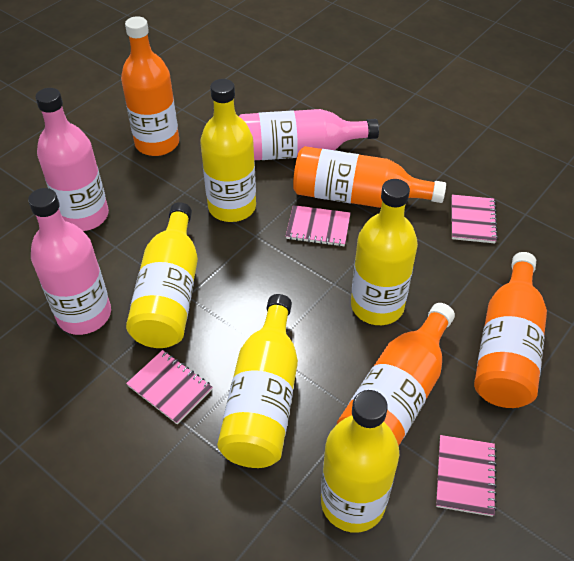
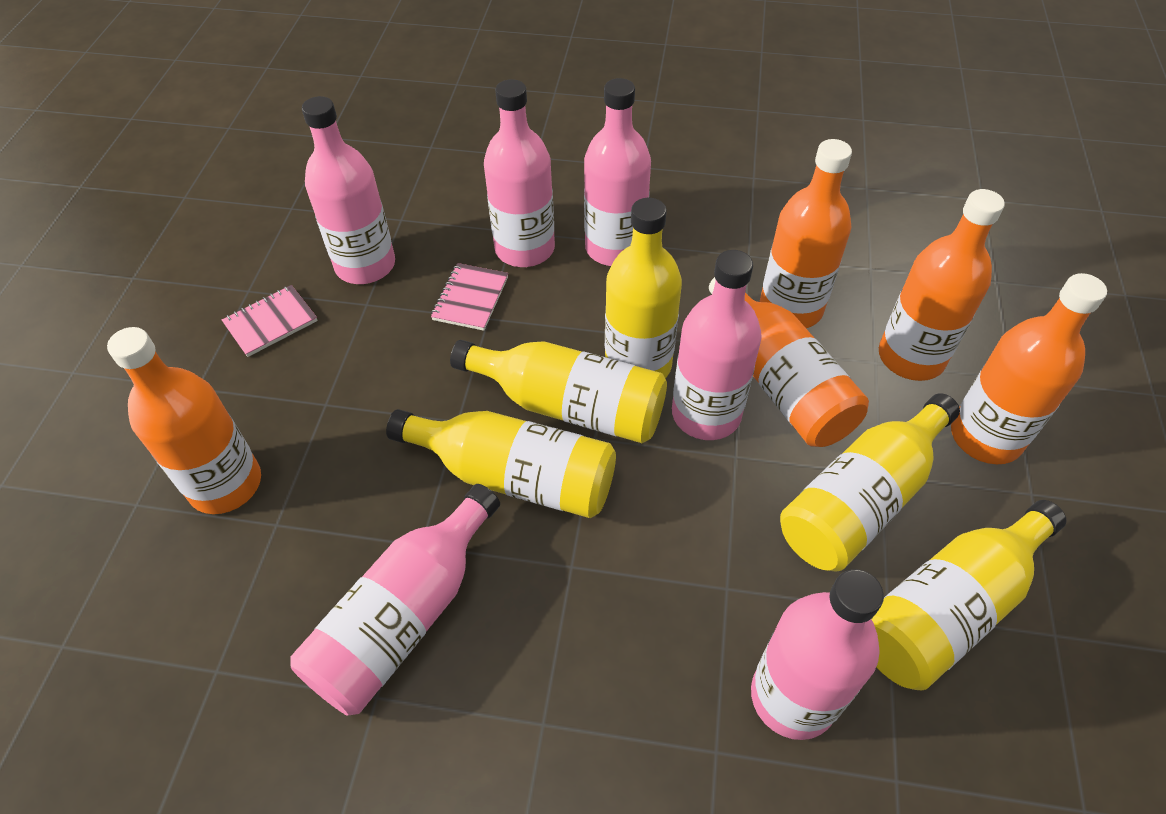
orange bottle: [121,16,179,156] [293,146,446,208] [337,303,455,446] [474,252,547,408] = 4 -> [107,327,261,514] [709,277,869,447] [760,139,852,328] [879,189,1005,381] [951,273,1107,464] = 5
pink bottle: [28,188,111,335] [35,88,109,231] [239,109,379,160] = 3 -> [290,484,500,716] [302,96,395,284] [484,79,555,267] [584,78,651,266] [672,250,762,440] [751,569,884,740] = 6
pink notebook: [126,350,212,424] [286,205,351,247] [436,435,497,517] [452,195,498,243] = 4 -> [222,285,318,357] [431,263,508,331] = 2

